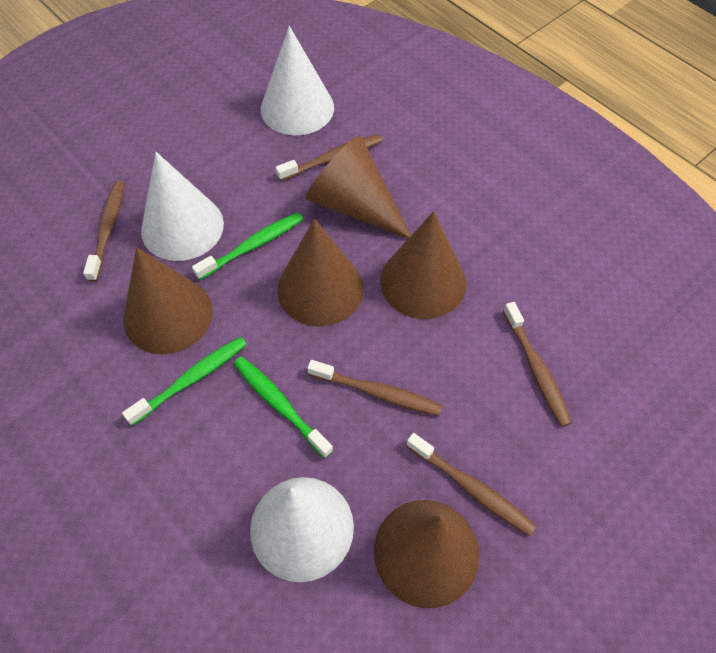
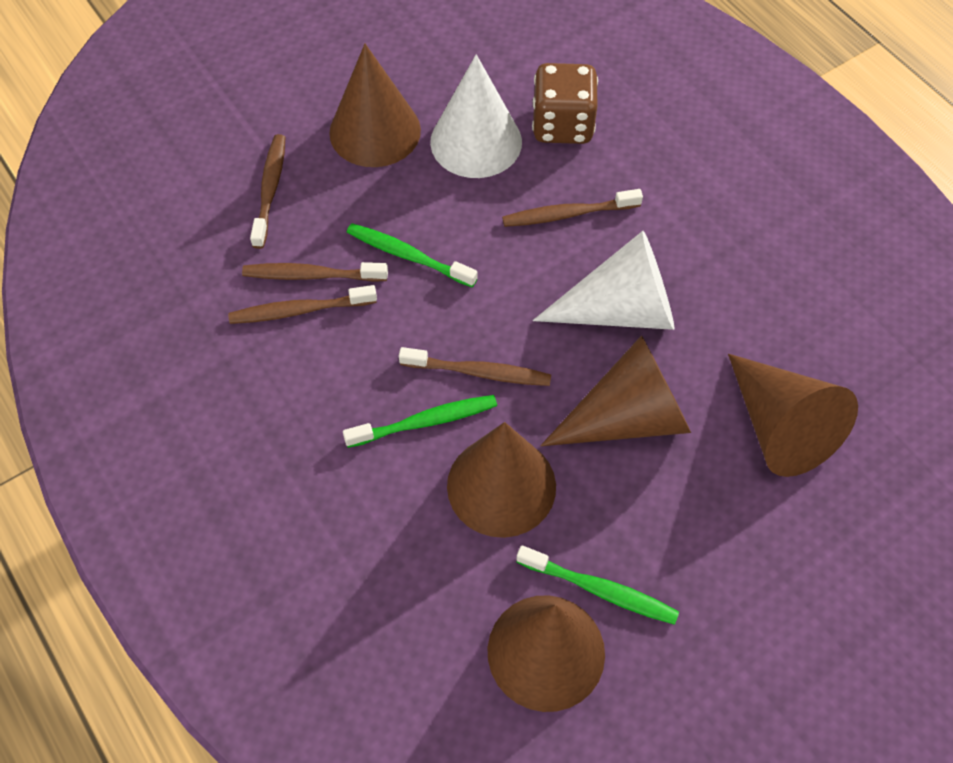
brown dice: none = 0 -> [532,63,598,144] = 1
white cone: [141,152,224,261] [250,477,354,582] [261,26,334,135] = 3 -> [430,54,522,178] [533,231,674,330] = 2

